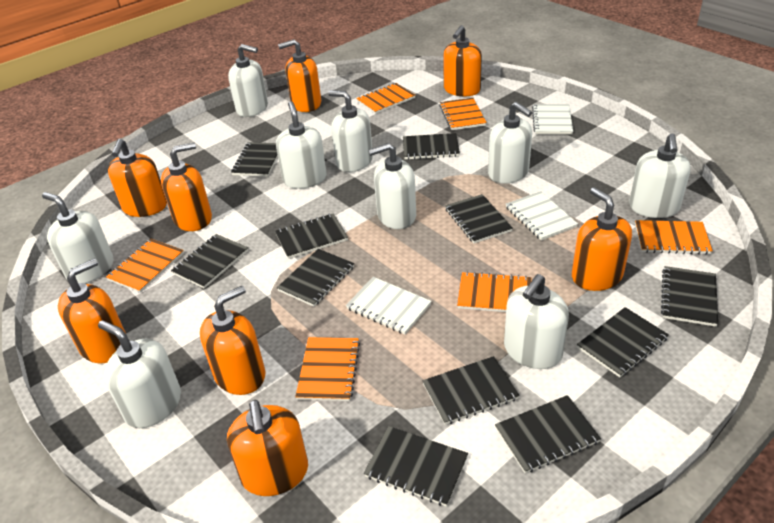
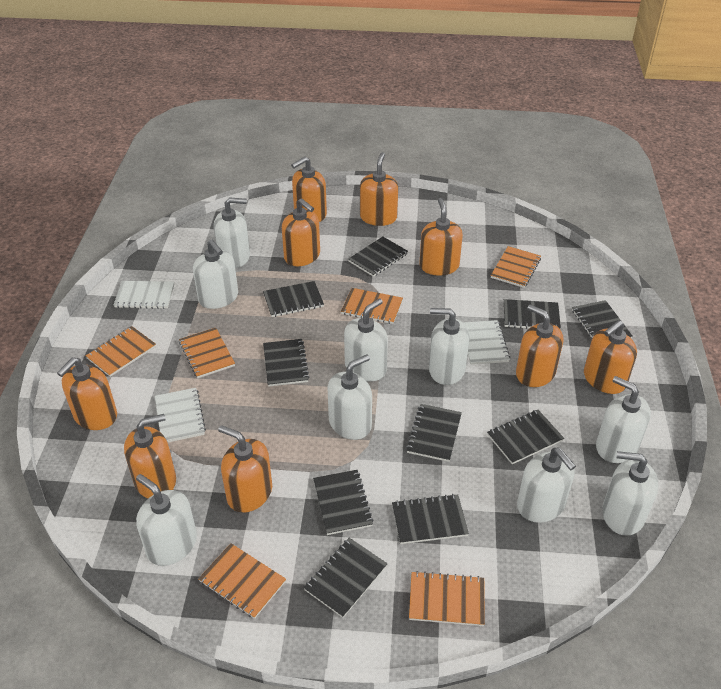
black notebook: [171,234,248,289] [231,142,278,177] [275,213,348,259] [277,249,354,307] [364,426,468,507] [403,133,460,160] [422,356,520,425] [445,194,513,243] [495,395,601,473] [577,307,669,378] [661,266,718,327] = 11 -> [263,281,324,317] [263,339,309,387] [304,538,388,618] [313,470,373,535] [348,236,408,277] [392,494,469,544] [406,404,462,462] [487,410,564,464] [504,299,561,329] [572,300,633,339] = 10
orange soap dispenser: [58,259,126,363] [108,139,167,217] [161,143,212,231] [200,286,265,395] [227,400,308,496] [278,39,321,112] [443,25,482,96] [572,187,632,291] = 8 -> [57,357,117,430] [124,414,176,498] [218,425,272,513] [282,198,320,266] [291,157,327,222] [360,152,398,226] [419,198,463,275] [516,304,563,387] [584,320,637,394] = 9

